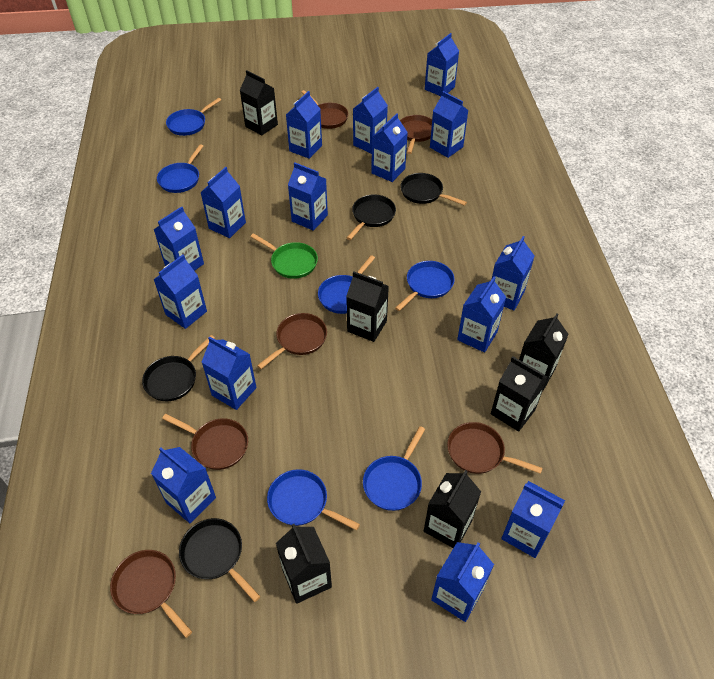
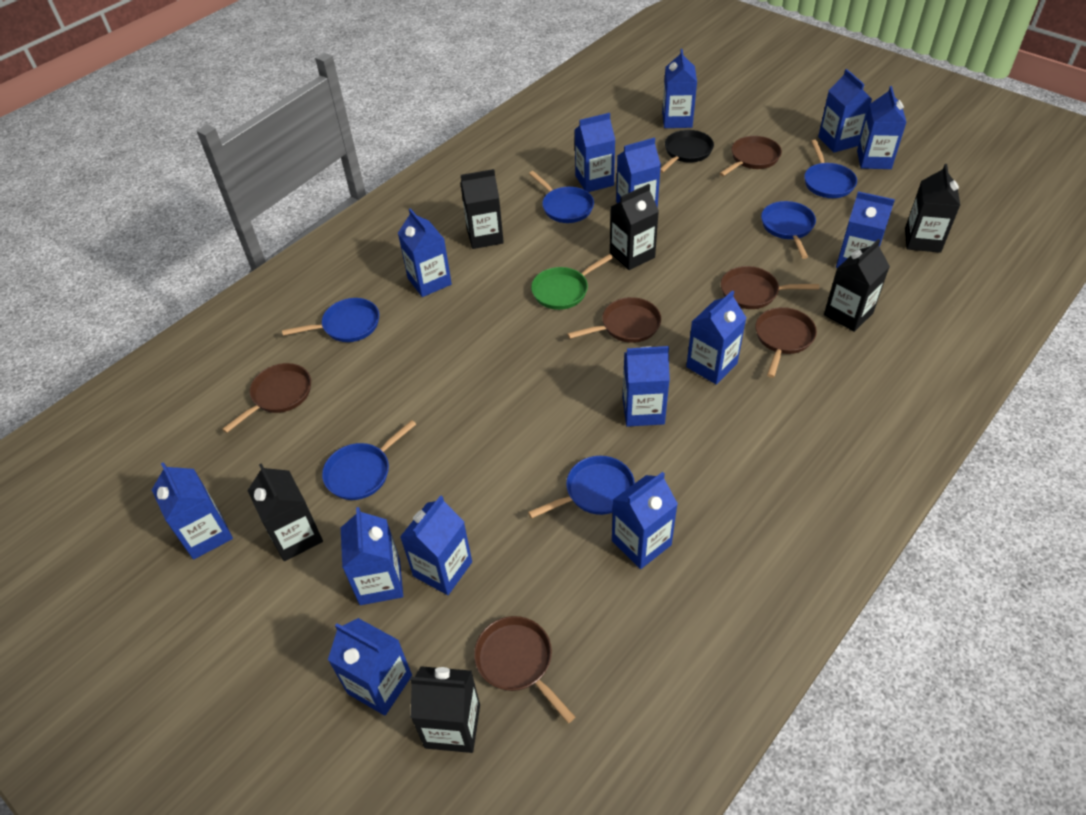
black pan: [142,335,215,401] [179,518,261,602] [347,194,396,240] [400,173,467,206] = 4 -> [660,130,714,173] = 1
blue carton: [151,447,216,523] [153,206,204,271] [153,255,207,329] [200,167,246,238] [202,337,257,410] [286,91,322,159] [288,162,328,231] [353,87,388,154] [371,113,408,182] [425,33,459,96] [430,91,469,158] [431,542,494,622] [457,277,506,352] [491,236,534,310] [501,481,565,558] = 15 -> [152,462,233,559] [328,618,412,716] [341,507,403,605] [398,208,452,297] [400,495,472,595] [575,113,615,192] [612,472,678,569] [616,138,661,208] [623,346,670,427] [662,49,697,128] [686,290,746,385] [818,69,872,153] [836,191,895,268] [857,86,907,169] = 14

